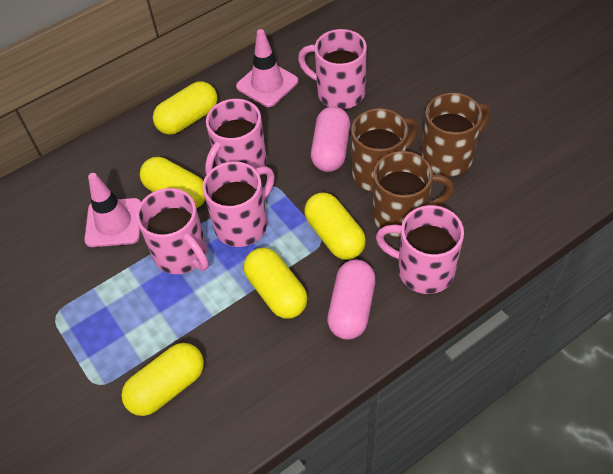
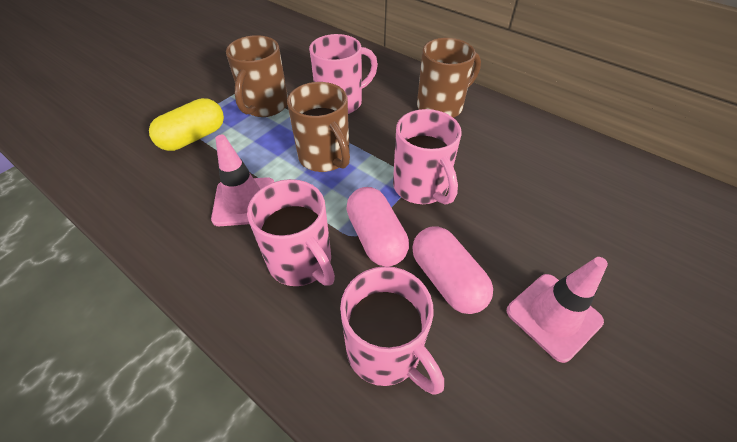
pink mug: [136,188,209,274] [203,161,275,247] [205,99,267,175] [298,29,367,109] [376,205,464,294] = 5 -> [247,179,335,286] [309,34,378,114] [340,266,444,395] [393,109,462,205] = 4
yellow capsule: [121,343,204,416] [140,157,205,208] [153,81,218,135] [244,248,308,319] [304,193,366,260] = 5 -> [149,98,224,151] = 1

